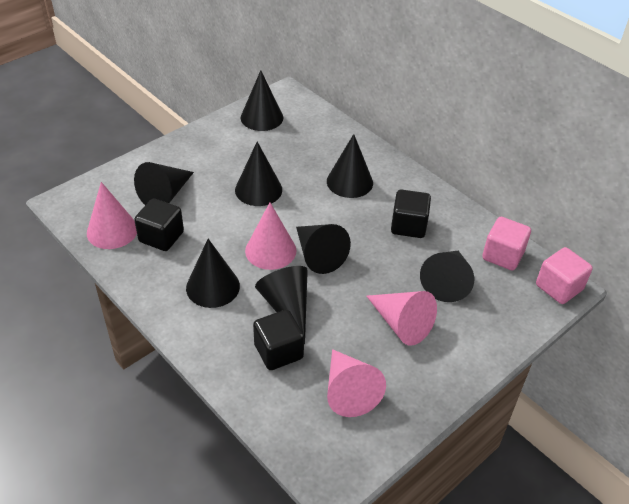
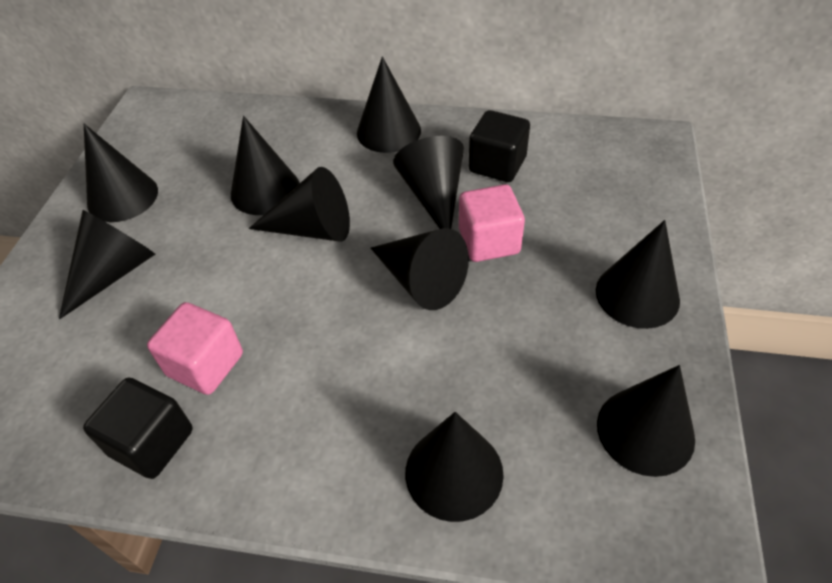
black cone: [134,162,194,205] [186,239,240,308] [235,142,282,206] [240,70,283,131] [255,266,308,344] [296,224,351,274] [327,134,373,198] [420,251,474,302] = 8 -> [59,210,155,320] [84,124,158,222] [231,116,300,215] [249,167,350,242] [357,56,421,153] [371,228,469,310] [393,136,464,229] [405,412,504,522] [596,220,680,329] [597,365,695,477] = 10
black cube: [134,198,184,251] [253,310,304,370] [391,189,431,238] = 3 -> [83,378,193,479] [469,110,530,182] = 2
pink cone: [87,182,137,249] [245,202,297,270] [327,349,386,417] [366,291,437,346] = 4 -> none = 0

